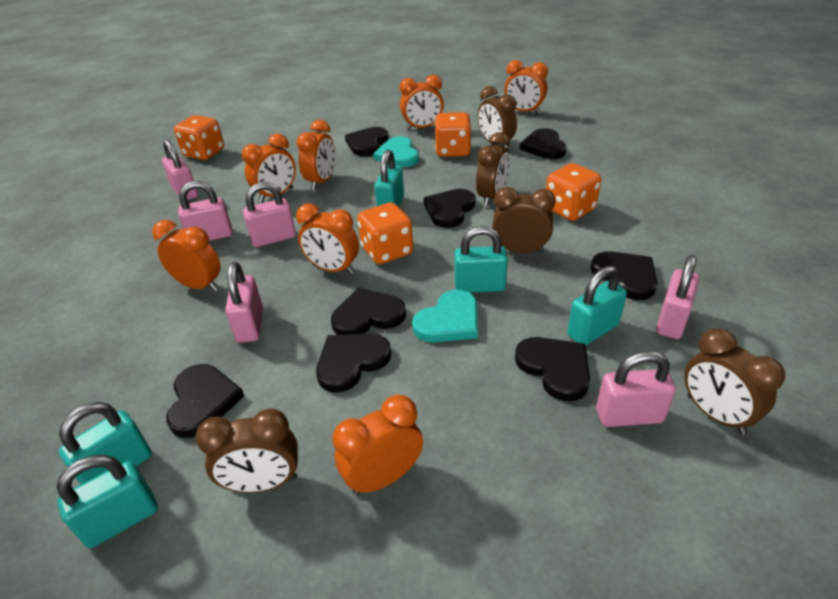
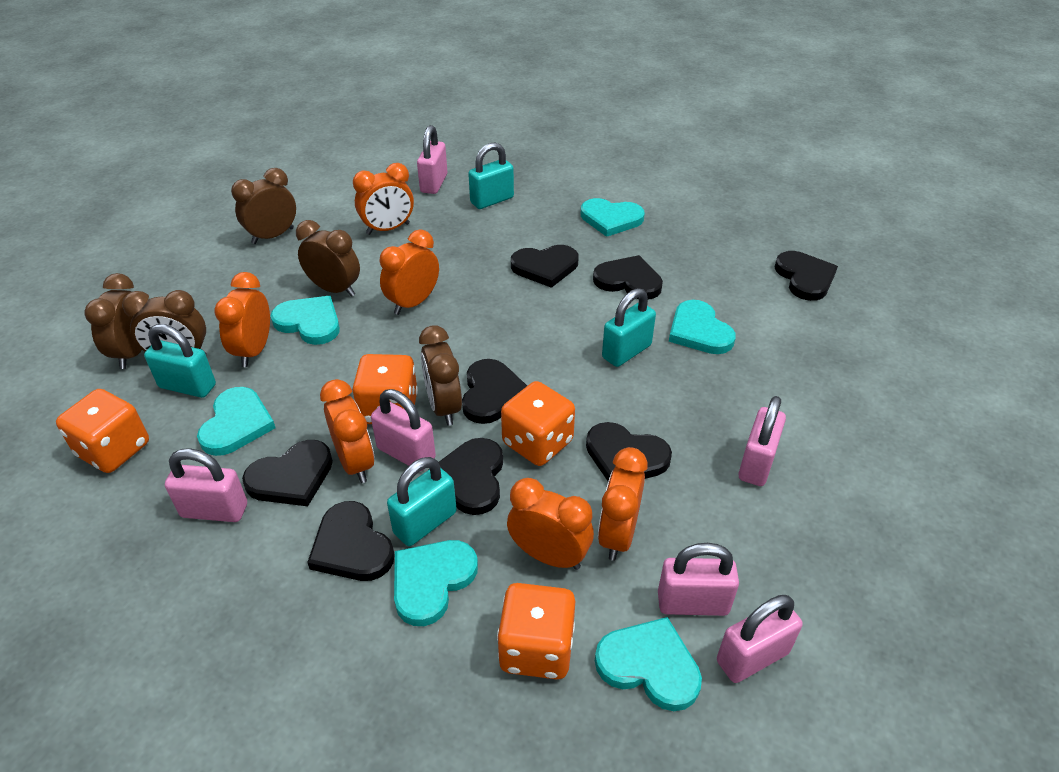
orange clock: [152,220,221,291] [242,134,296,202] [296,204,359,274] [297,120,335,190] [333,395,423,495] [400,75,444,130] [504,60,548,114] = 7 -> [215,272,270,367] [320,379,374,483] [353,163,414,235] [379,229,439,315] [507,478,594,570] [598,447,648,561] = 6
turquoise heart: [373,136,419,167] [412,289,478,342] = 2 -> [197,387,275,456] [271,296,340,345] [394,540,478,626] [581,198,645,237] [595,617,702,711] [669,300,736,354] = 6
turquoise padlock: [56,455,158,548] [58,402,152,484] [375,150,404,207] [455,226,508,293] [567,266,627,346] = 5 -> [144,324,216,398] [387,457,457,546] [468,142,514,209] [602,288,656,367] = 4

